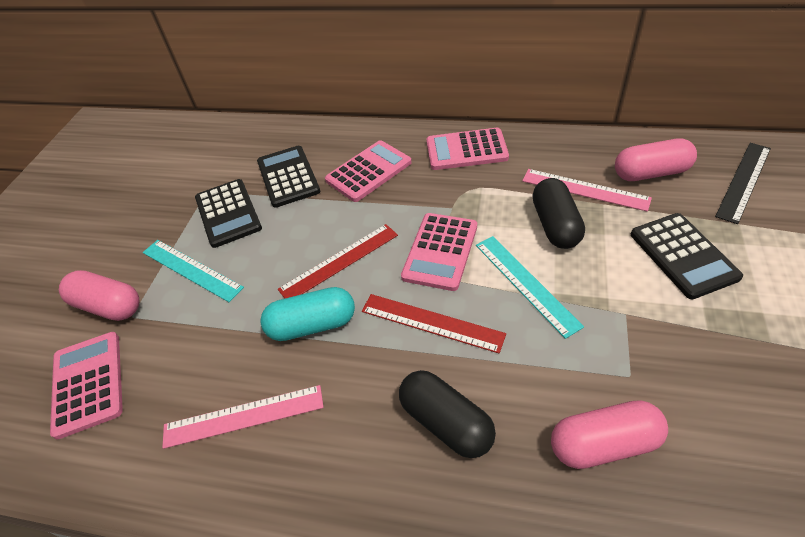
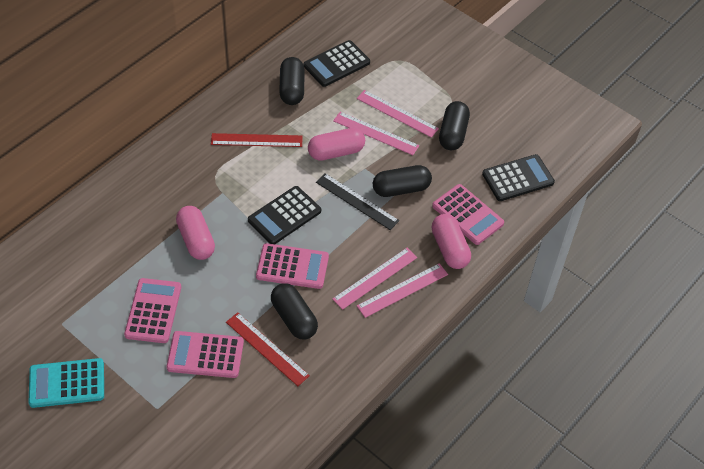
black capsule: [399,370,496,458] [532,178,585,249] = 2 -> [271,283,318,340] [279,57,304,105] [373,165,432,197] [439,101,470,150] = 4
pink ruler: [162,385,324,449] [522,169,652,212] = 2 -> [332,248,417,310] [333,112,420,155] [357,90,439,138] [357,263,448,318] = 4
turquoise calculator: none = 0 -> [29,358,104,408] = 1
turquoise capsule: [260,287,355,341] = 1 -> none = 0
turquoise ruler: [143,240,244,302] [476,236,584,339] = 2 -> none = 0

